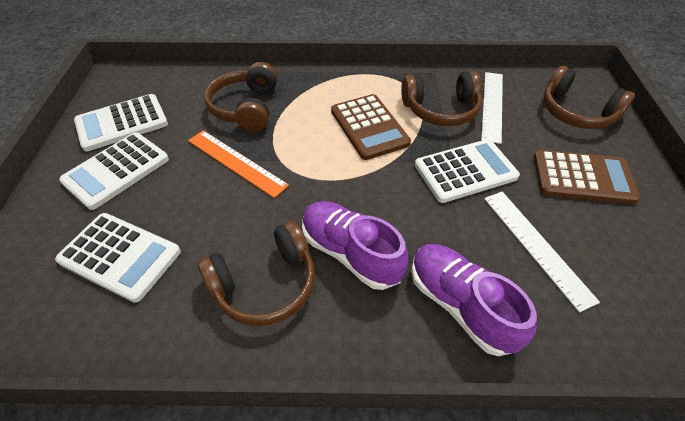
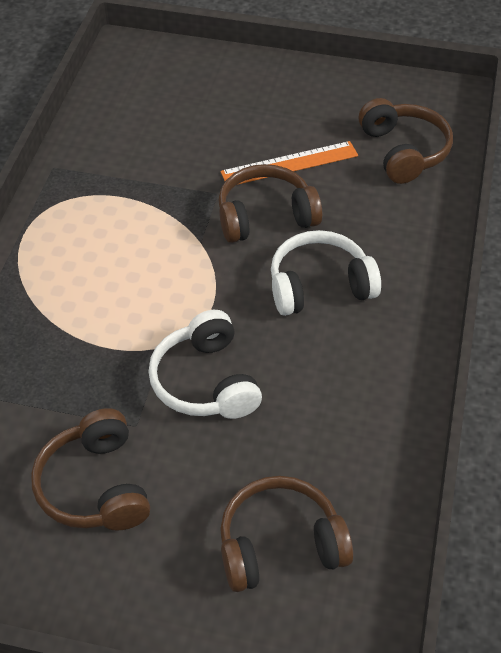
brown calculator: [331,94,411,160] [534,150,640,204] = 2 -> none = 0
purple shoe: [302,201,408,290] [411,244,537,356] = 2 -> none = 0
white calculator: [55,213,181,303] [59,133,169,210] [74,94,168,151] [415,139,520,203] = 4 -> none = 0
white headphones: none = 0 -> [149,310,262,419] [271,230,381,316] = 2
white ruler: [481,72,503,144] [484,192,600,313] = 2 -> none = 0

